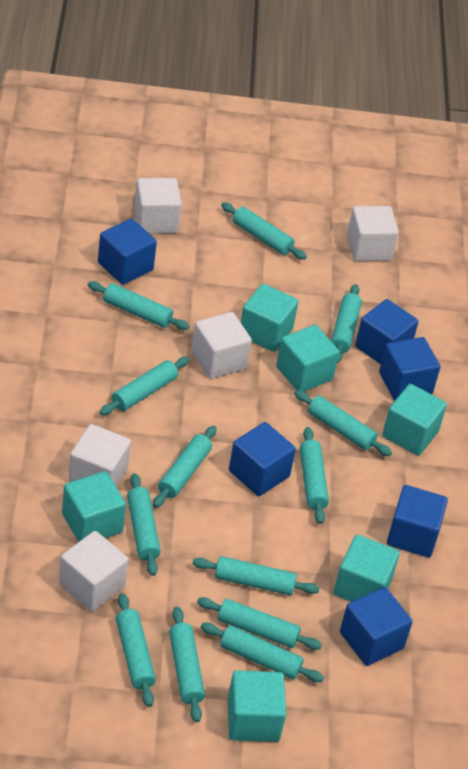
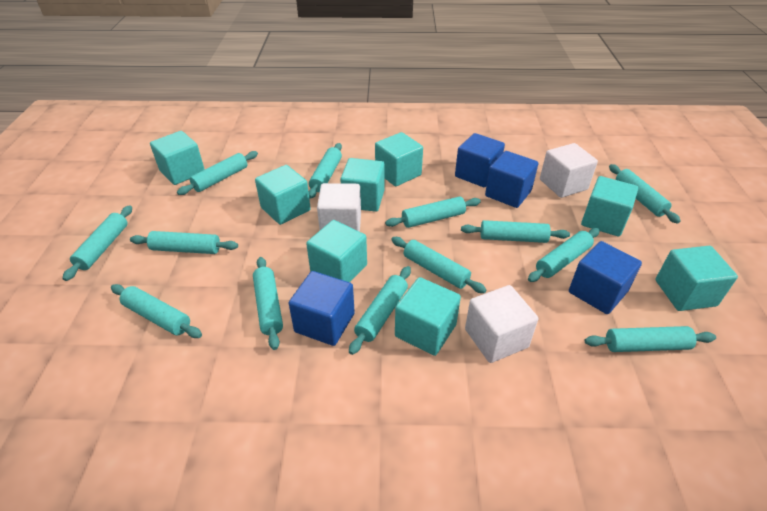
blue cube: [98,218,157,285] [229,422,296,496] [340,587,413,666] [355,299,419,364] [379,337,441,401] [387,485,448,558] = 6 -> [289,271,355,346] [455,133,505,187] [485,151,539,208] [569,241,642,314] = 4
turquoise cube: [62,471,126,542] [228,670,286,742] [241,284,299,352] [276,325,339,391] [334,534,400,602] [382,384,447,456] = 6 -> [150,131,205,185] [255,165,311,225] [306,220,367,282] [340,158,385,212] [375,132,423,187] [395,277,461,356] [581,176,638,236] [655,246,738,311] = 8
white cube: [59,531,128,612] [68,424,131,487] [134,178,182,233] [192,312,252,379] [347,206,399,261] = 5 -> [317,183,361,232] [465,285,538,363] [540,143,598,198] = 3

